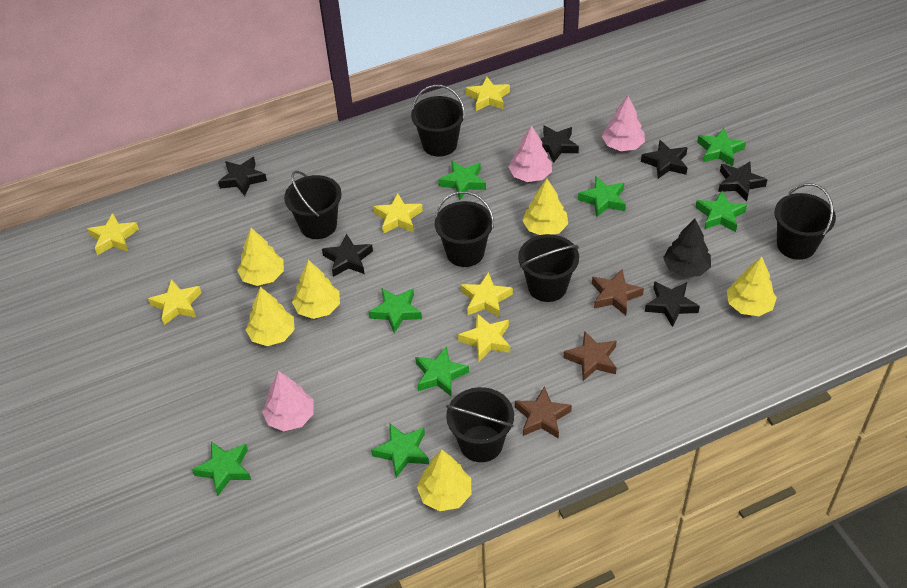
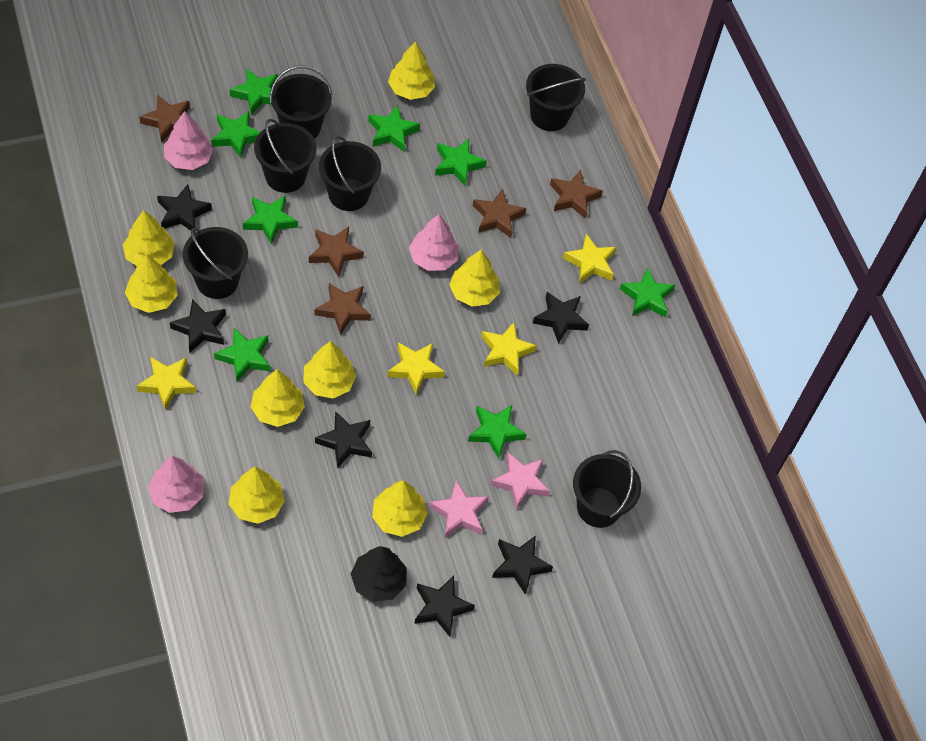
brown star: [515,386,572,439] [563,331,617,381] [592,269,644,315] = 3 -> [140,95,190,143] [309,227,364,277] [315,283,371,335] [473,189,526,238] [550,170,603,219] = 5
pink star: none = 0 -> [429,480,489,538] [491,452,550,510] = 2
yellow star: [87,213,139,255] [148,279,202,325] [373,193,423,234] [458,313,510,362] [461,272,513,318] [466,76,510,111] = 6 -> [137,357,196,411] [387,342,445,395] [481,322,537,376] [563,234,616,284] = 4
yellow tree: [237,228,284,286] [246,287,295,346] [292,260,340,319] [417,450,471,511] [522,179,568,235] [727,256,777,316] = 6 -> [123,210,175,266] [125,254,178,313] [229,467,285,524] [251,369,305,427] [303,341,356,398] [372,480,428,537] [388,41,435,100] [449,250,500,307] = 8

